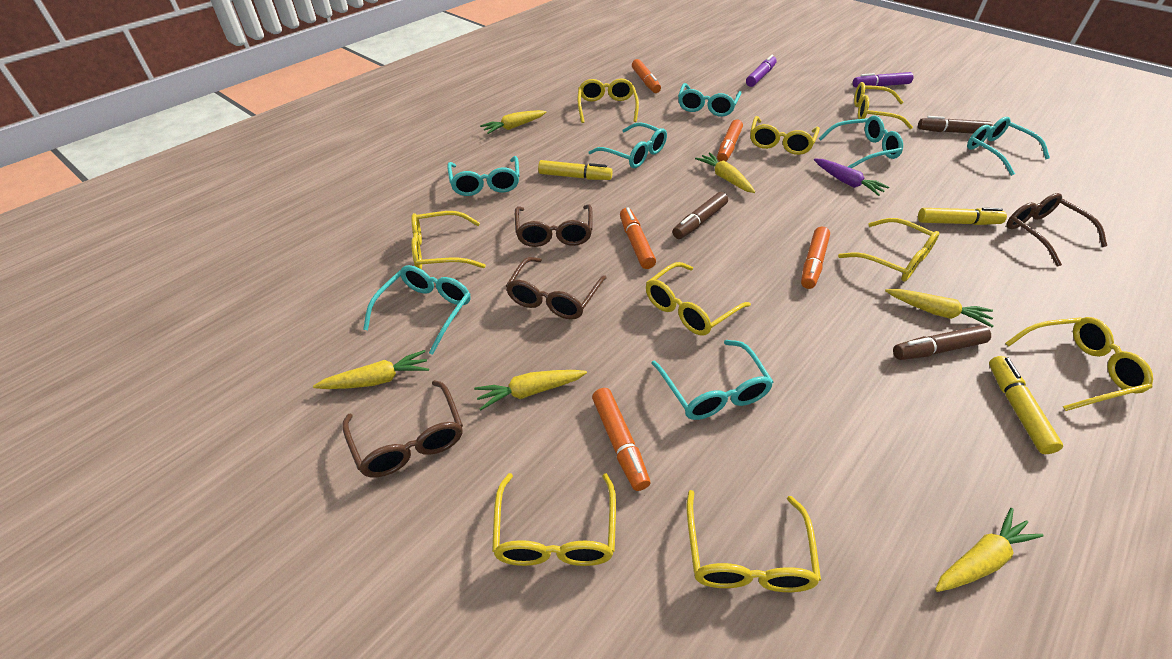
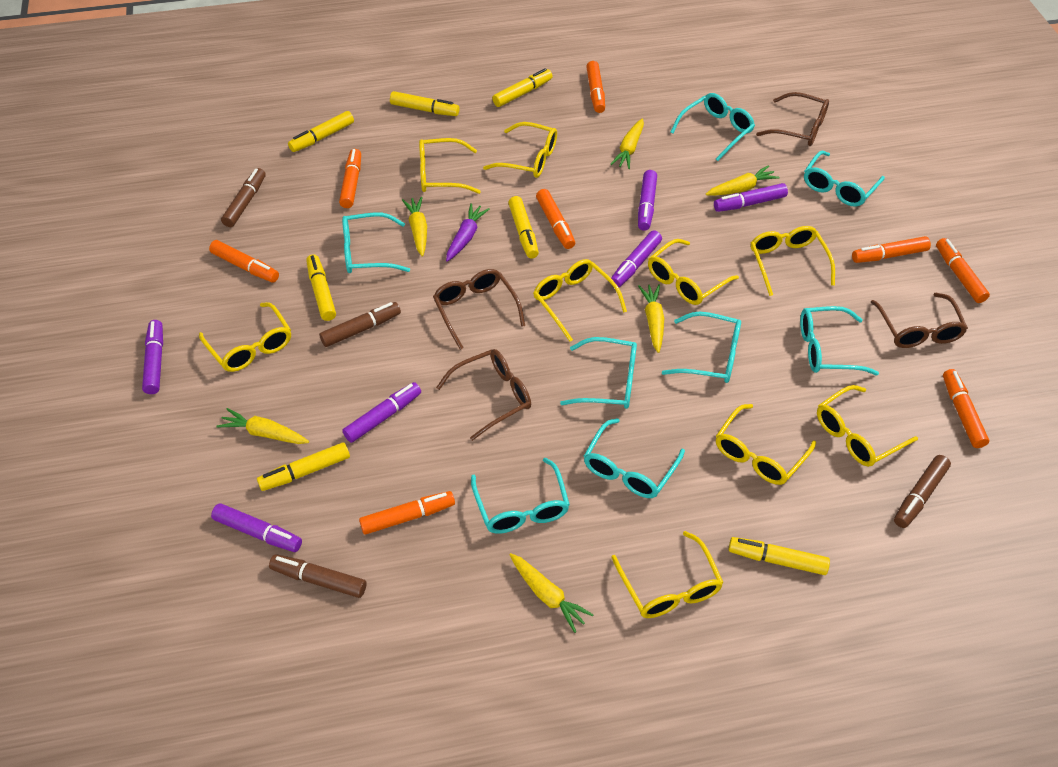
brown marker: [672,192,728,239] [893,325,991,360] [918,116,993,134] = 3 -> [221,168,266,227] [269,554,366,598] [319,302,401,347] [894,455,951,528] = 4
orange marker: [592,388,650,491] [620,207,656,269] [632,59,661,93] [717,120,743,162] [801,227,830,289] = 5 -> [209,240,279,283] [339,149,361,208] [359,491,455,535] [536,189,575,249] [586,61,605,113] [852,236,931,263] [936,238,990,303] [943,369,989,448] = 8
purple marker: [746,55,777,87] [853,72,913,87] = 2 -> [142,320,163,394] [211,504,302,552] [342,382,421,443] [611,230,662,287] [638,170,657,231] [714,183,788,212] = 6
turquoise glasses: [363,265,471,355] [447,156,520,196] [589,122,667,168] [651,340,773,420] [678,83,741,117] [819,116,903,168] [967,117,1050,176] = 7 -> [342,213,410,273] [471,458,570,534] [560,337,637,409] [584,418,685,498] [662,311,741,383] [671,93,755,161] [800,306,879,375] [804,151,885,207] = 8
yellow marker: [538,160,613,180] [918,208,1007,225] [989,356,1063,454] = 3 -> [257,442,350,491] [288,111,354,152] [306,254,336,321] [390,91,460,116] [492,68,553,107] [508,196,539,258] [728,537,830,575] = 7

